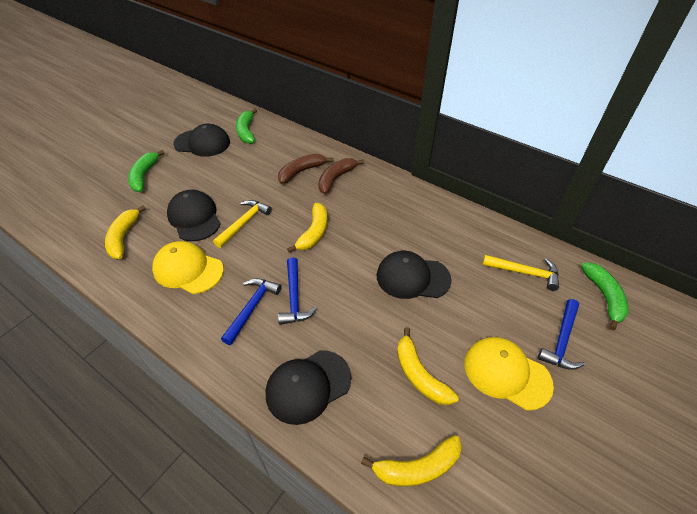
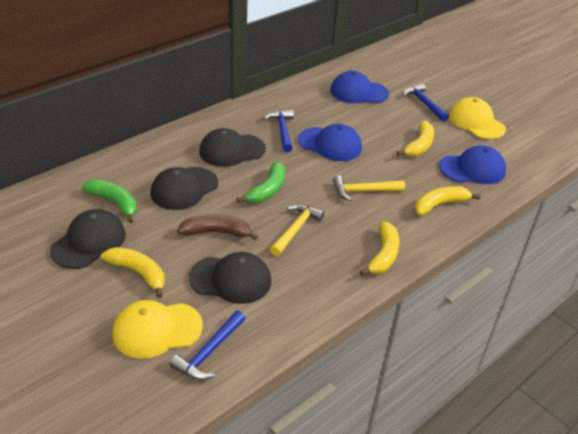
blue cap: none = 0 -> [298,124,362,161] [330,71,389,103] [439,145,506,184] = 3
brown banana: [278,154,333,184] [318,158,364,194] = 2 -> [177,215,258,241] = 1
green banana: [128,150,165,192] [236,109,257,144] [581,263,629,330] = 3 -> [82,179,137,223] [237,162,285,203] = 2

